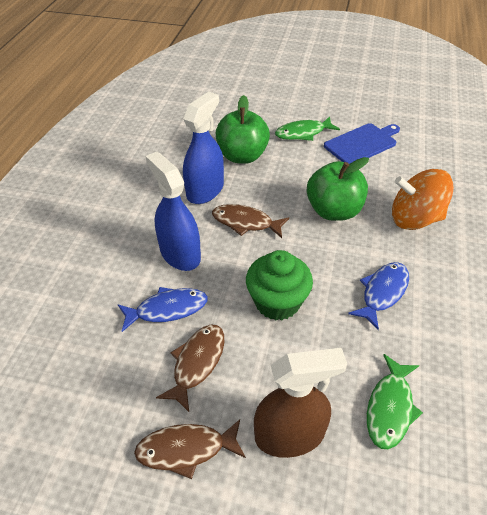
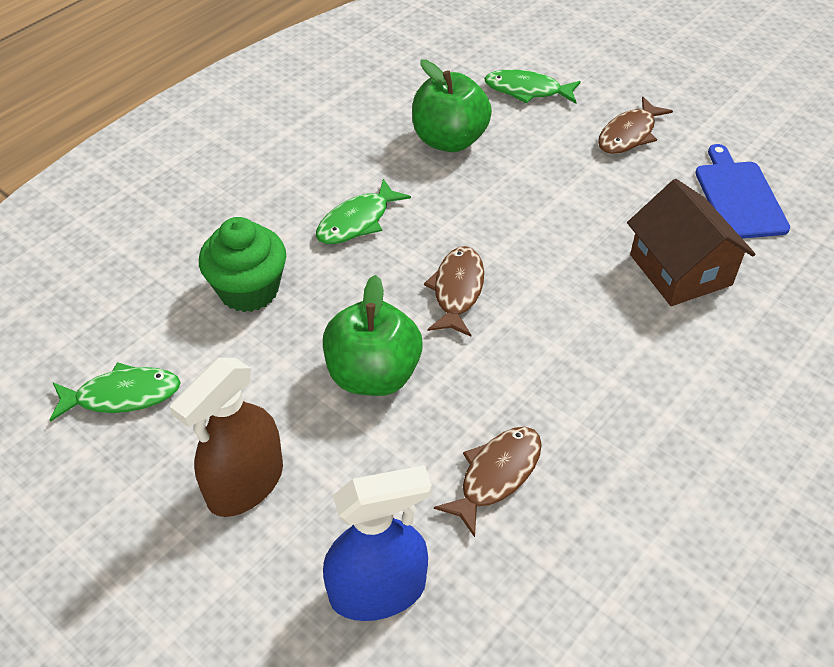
blue fish: [117,287,208,332] [348,262,409,330] = 2 -> none = 0
blue spray bottle: [145,152,201,271] [183,92,224,204] = 2 -> [323,465,432,621] = 1
brown house: none = 0 -> [627,179,756,306] = 1
green fish: [275,116,340,141] [367,354,423,449] = 2 -> [50,362,181,422] [316,178,411,244] [484,69,581,104] = 3
orange spinning top: [392,169,454,230] = 1 -> none = 0

